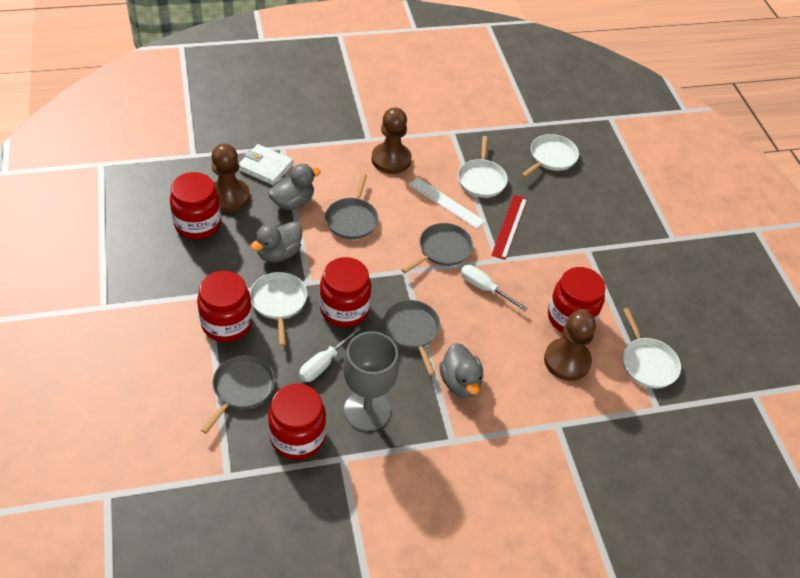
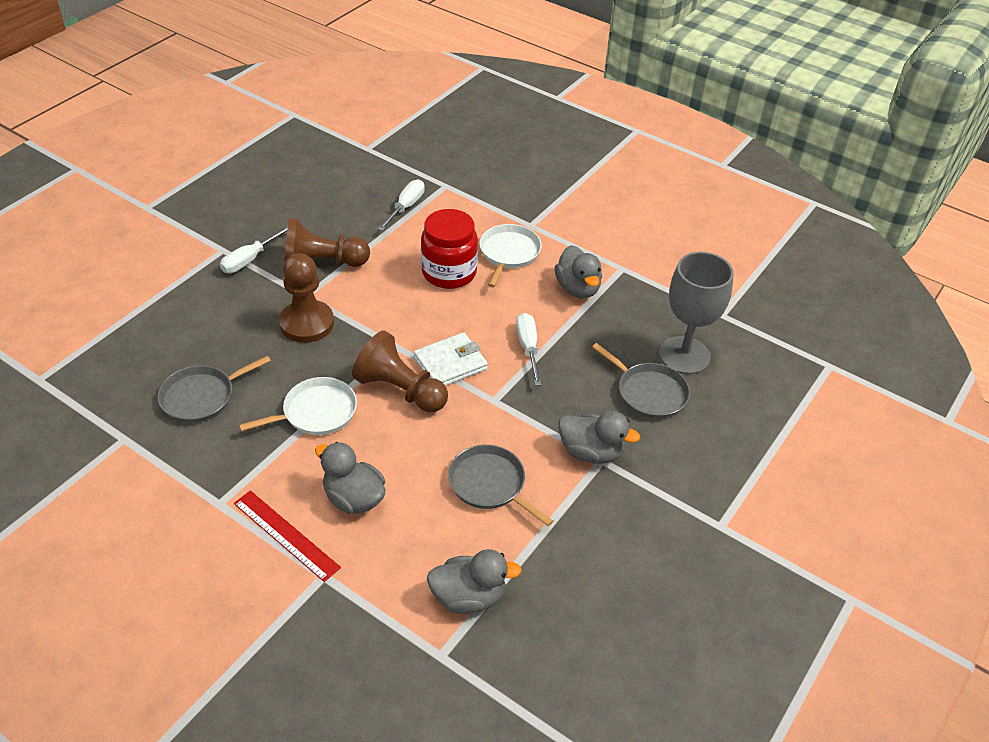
grey duck: [250,221,302,262] [268,164,321,210] [440,343,483,398] = 3 -> [315,442,386,514] [427,549,522,614] [555,245,602,298] [558,411,640,464] = 4
grey pan: [201,355,275,434] [325,173,378,239] [383,300,440,375] [401,223,473,273] = 4 -> [158,356,271,423] [448,445,553,526] [592,343,690,419] = 3
red jar: [170,172,221,239] [197,271,252,342] [268,384,326,460] [320,257,371,327] [548,267,606,333] = 5 -> [421,209,478,289] = 1
white pan: [250,272,307,346] [458,136,508,198] [521,134,579,178] [623,308,681,388] = 4 -> [239,377,357,435] [479,224,542,287] = 2
white ruler: [409,177,485,229] = 1 -> none = 0
white screwdriver: [299,326,361,382] [461,265,528,311] = 2 -> [220,226,288,273] [378,180,425,231] [516,313,542,386] = 3

